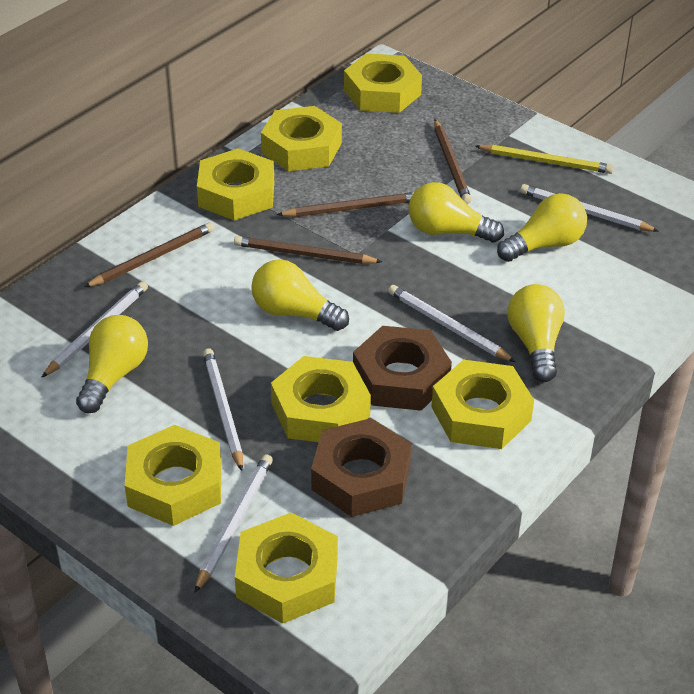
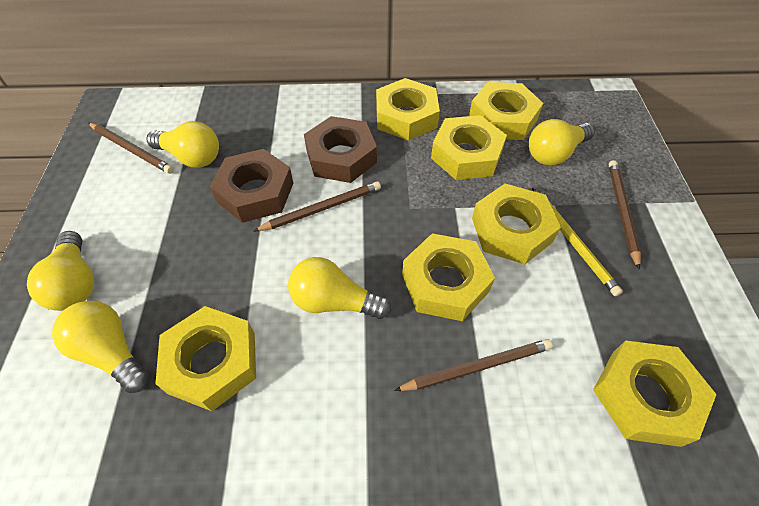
white pencil: [41,281,148,378] [194,454,273,593] [203,348,243,471] [388,285,515,362] [520,184,658,232] = 5 -> none = 0

